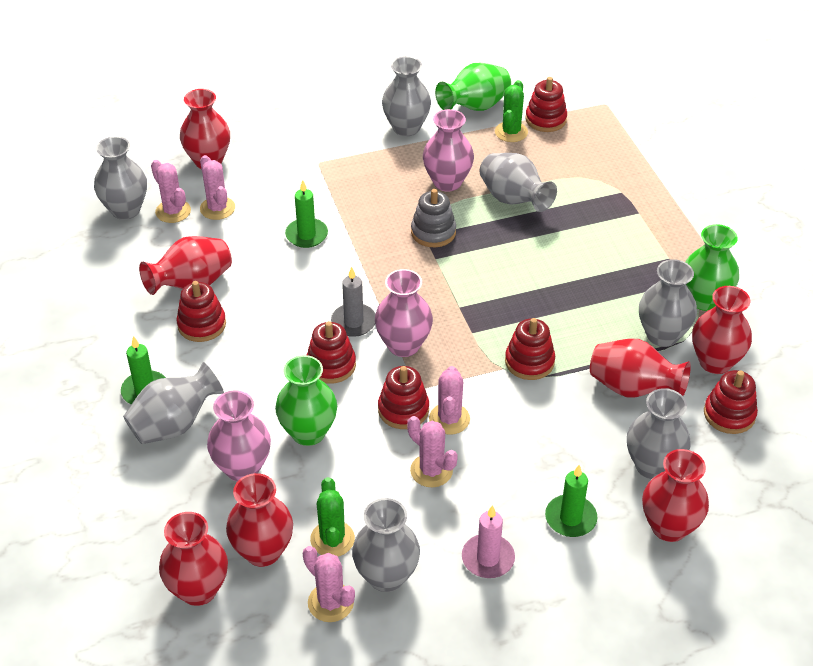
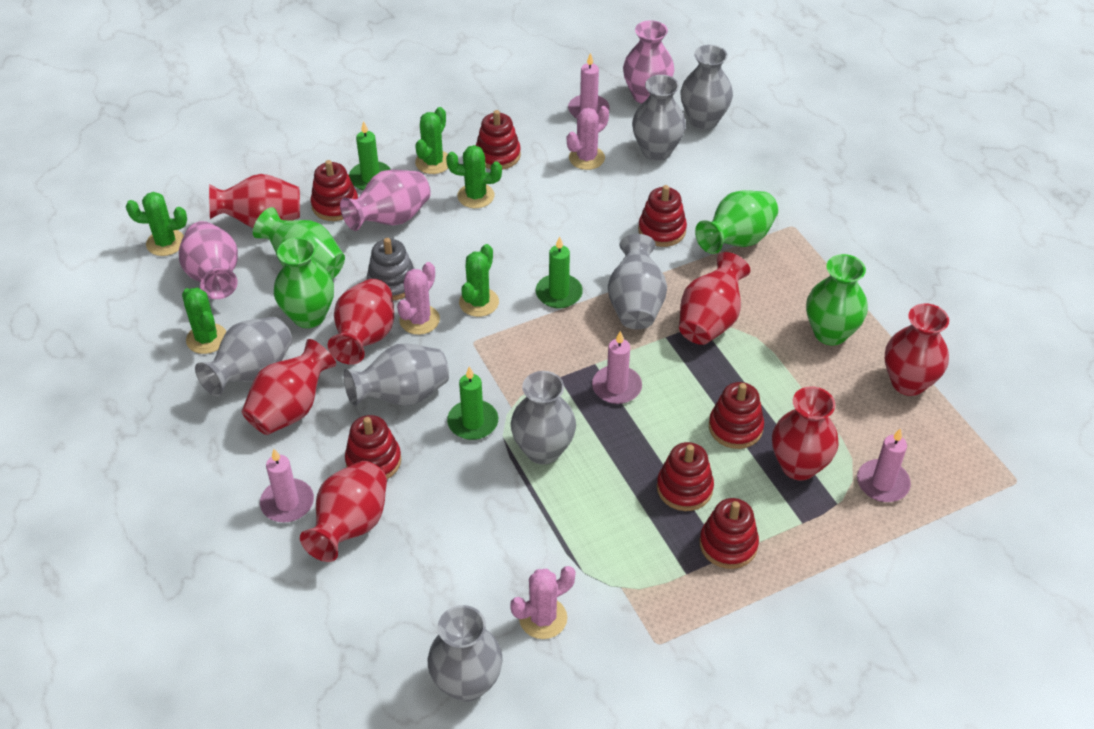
green cactus: [310,477,355,556] [495,80,528,142] = 2 -> [126,192,187,256] [182,288,227,354] [415,107,448,174] [446,145,502,208] [459,244,499,317] = 5
green vase: [275,355,337,446] [435,63,511,111] [686,224,739,311] = 3 -> [253,207,345,279] [274,237,334,328] [695,190,778,254] [806,254,868,346] = 4
grey candle: [331,267,375,337] = 1 -> none = 0
pink cactus: [151,160,191,223] [200,155,235,220] [303,546,355,622] [407,416,458,488] [429,366,470,435] = 5 -> [397,262,440,335] [510,566,576,639] [567,106,609,170] = 3
pink candle: [462,505,515,578] = 1 -> [260,449,314,522] [568,53,610,119] [592,331,642,404] [857,428,911,502] = 4
red stacking toy: [176,281,226,342] [307,321,356,384] [378,366,429,429] [505,318,555,380] [525,77,567,132] [704,370,758,434] = 6 -> [310,160,358,221] [345,415,401,479] [476,110,521,170] [638,185,687,247] [657,442,714,511] [700,498,759,569] [709,382,764,449] = 7

